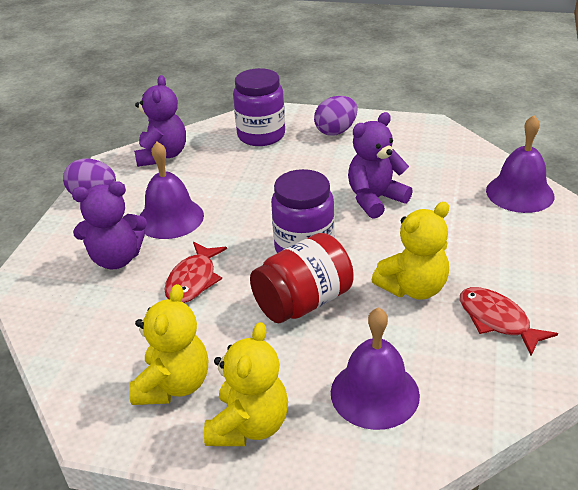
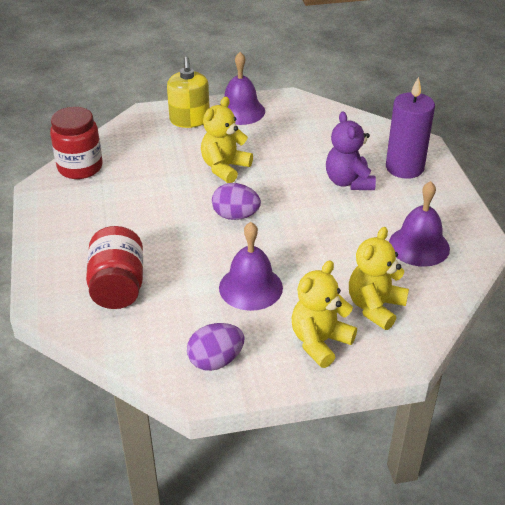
purple candle: none = 0 -> [386,76,435,179] = 1
purple jar: [233,68,285,146] [271,169,335,253] = 2 -> none = 0
purple teddy bear: [72,181,147,270] [134,75,186,167] [348,112,413,219] = 3 -> [326,111,376,190] = 1
red fish: [164,242,227,303] [460,287,558,356] = 2 -> none = 0
red jar: [250,233,354,323] = 1 -> [50,107,102,179] [86,226,143,309] = 2
yellow soap dispenser: none = 0 -> [167,57,210,128] = 1

